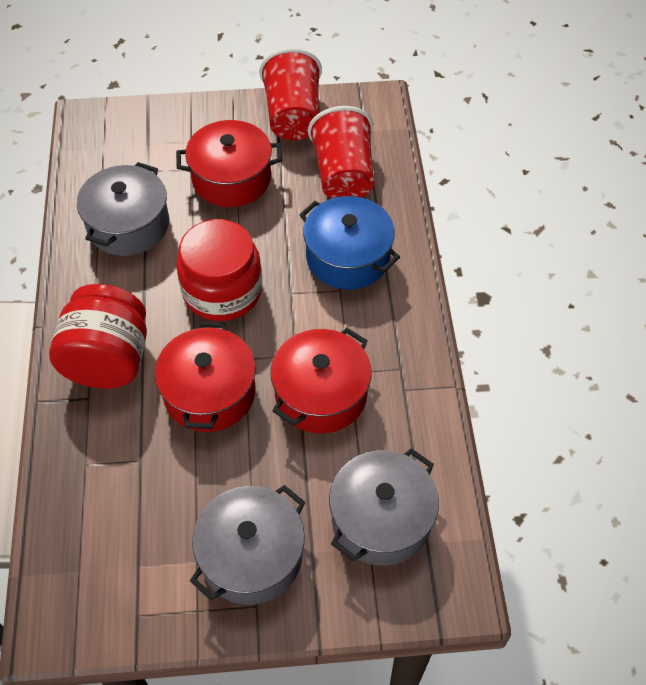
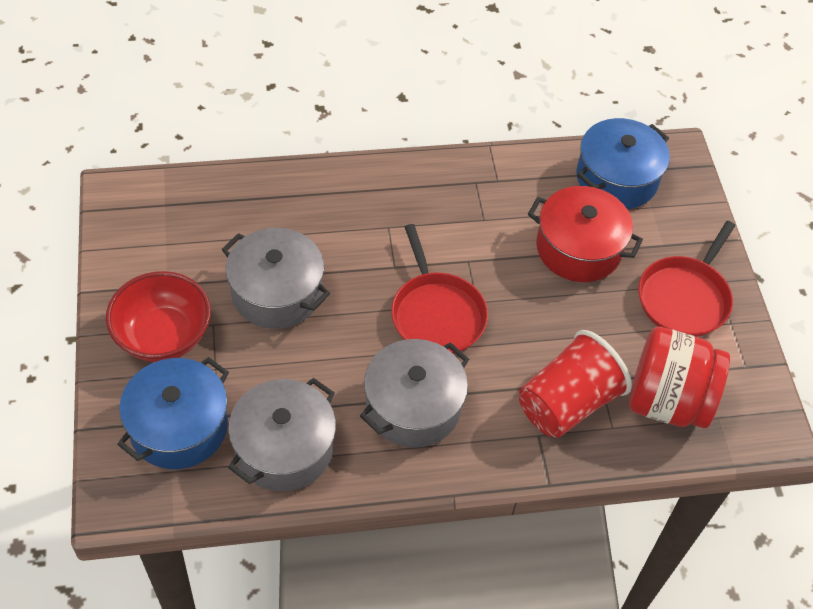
blue pot: [299,196,400,290] = 1 -> [117,357,229,469] [576,118,670,209] = 2
red bowl: none = 0 -> [106,271,211,362] = 1
red cup: [259,48,322,140] [308,106,374,199] = 2 -> [519,330,632,438] = 1
red jar: [49,284,147,389] [176,219,262,321] = 2 -> [629,327,730,428] = 1
red pan: none = 0 -> [391,224,488,354] [638,221,735,337] = 2
red pot: [155,322,256,432] [176,120,282,207] [271,328,372,434] = 3 -> [528,186,643,282] = 1

